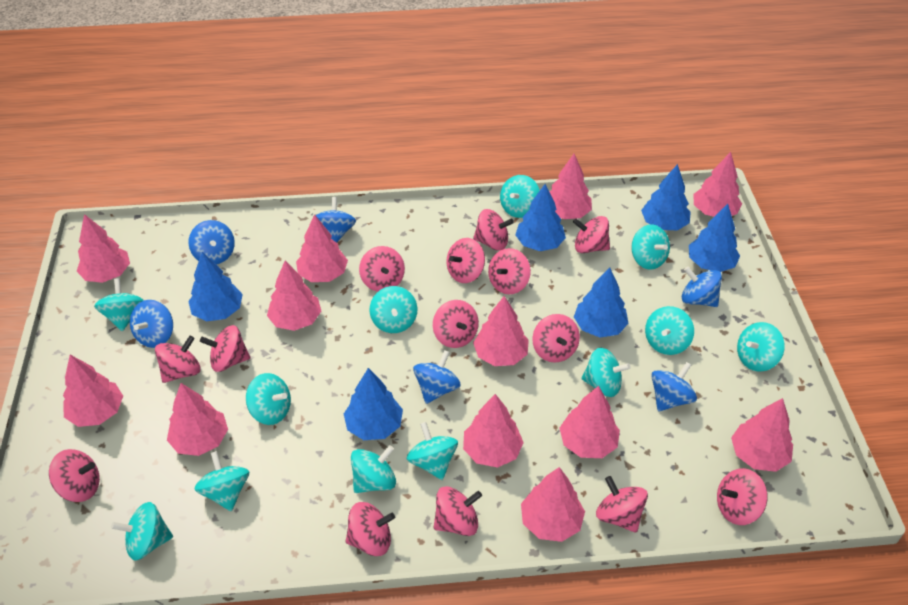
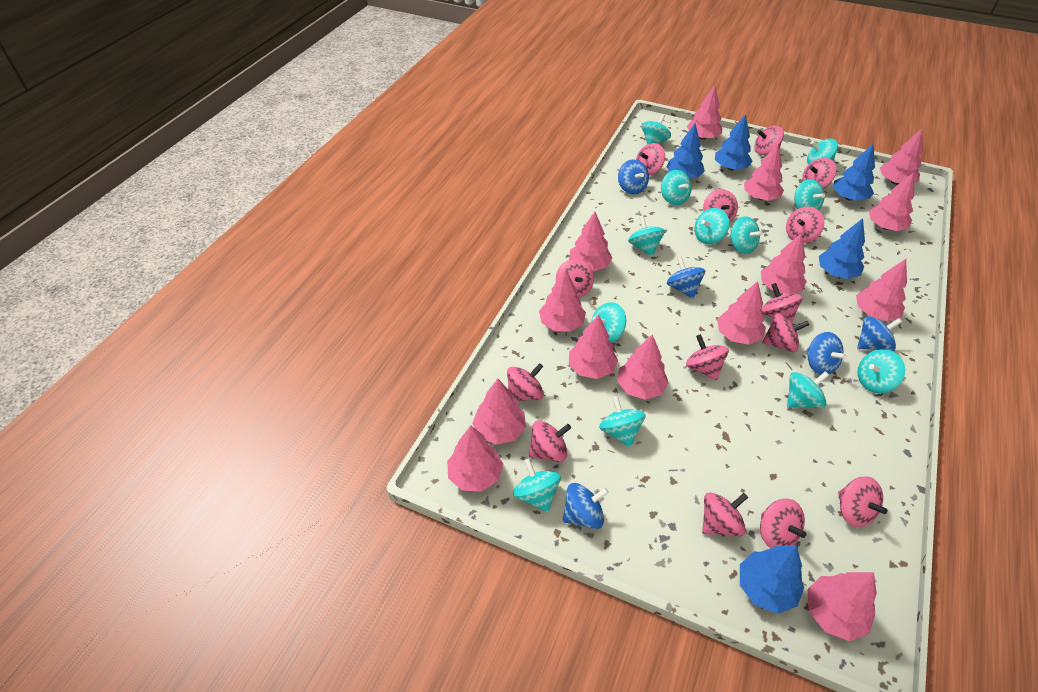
blue spinning top: [130,300,173,348] [188,220,235,264] [316,197,356,243] [413,350,461,404] [651,362,697,411] [682,267,722,307] = 6 -> [563,483,609,529] [618,159,649,194] [667,256,705,299] [806,332,847,375] [857,316,902,351] = 5
blue tree: [188,252,243,321] [344,368,403,440] [515,184,566,251] [574,267,629,338] [641,164,691,230] [689,204,740,272] = 6 -> [667,123,705,178] [715,114,753,170] [740,545,804,614] [819,218,865,279] [833,144,875,201] = 5
pink tree: [63,355,123,427] [77,214,130,283] [167,383,228,456] [267,261,321,331] [296,214,348,282] [463,394,524,468] [473,296,529,366] [521,467,585,542] [549,154,592,219] [559,386,620,458] [693,152,742,217] [731,398,793,472] = 12 -> [447,425,503,492] [472,379,526,445] [539,269,586,332] [569,212,612,271] [569,314,618,379] [617,334,669,400] [687,85,722,140] [717,281,766,345] [744,144,784,201] [761,233,807,294] [807,572,877,641] [856,259,907,321] [869,172,914,231] [880,129,922,185] = 14

